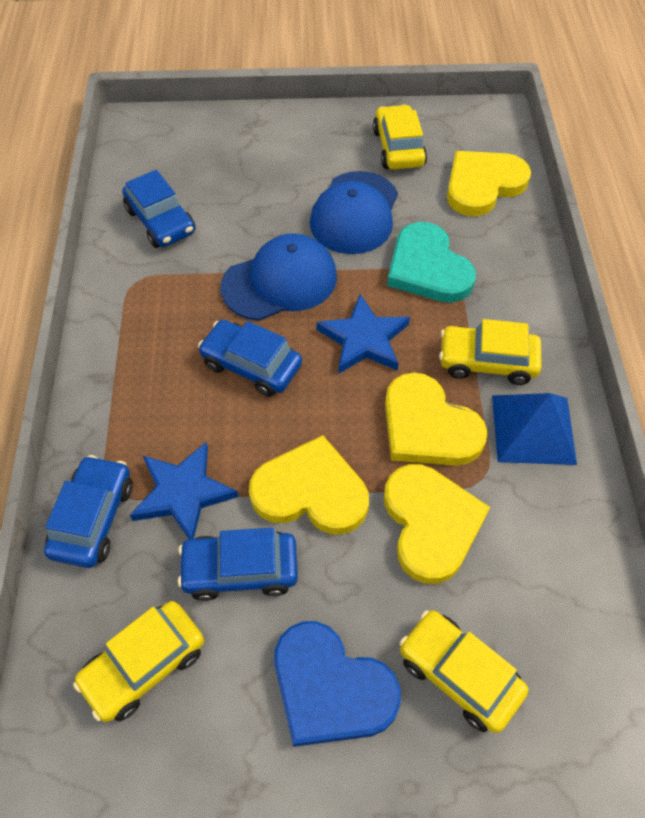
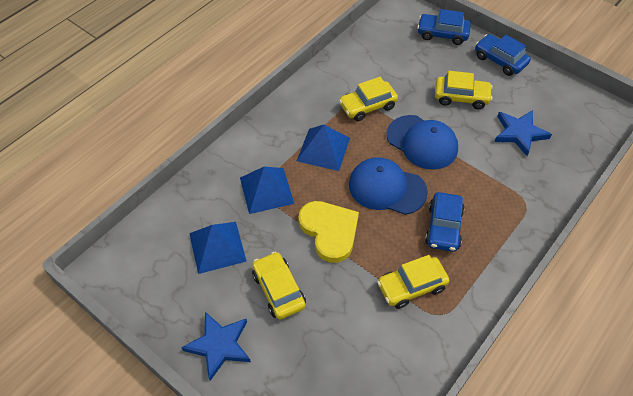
blue car: [44,455,133,568] [122,170,196,248] [178,528,298,601] [198,320,302,397] = 4 -> [417,9,471,45] [425,192,465,252] [475,34,531,76] = 3
blue heart: [274,621,401,747] = 1 -> none = 0
blue pyramid: [492,393,577,465] = 1 -> [189,222,247,274] [240,167,294,214] [297,125,350,171] = 3
turquoise heart: [387,222,476,303] = 1 -> none = 0
yellow heart: [249,435,369,534] [384,464,490,584] [385,373,488,466] [447,151,531,216] = 4 -> [299,201,359,263] = 1

